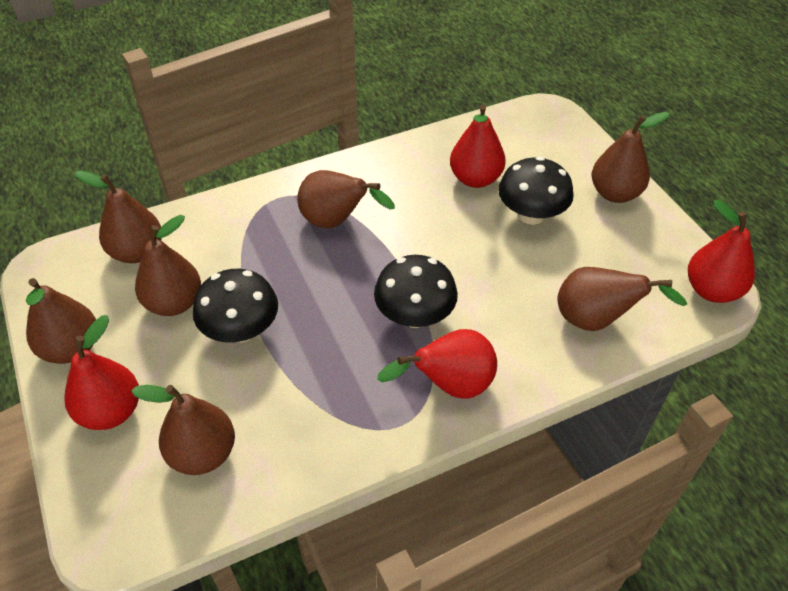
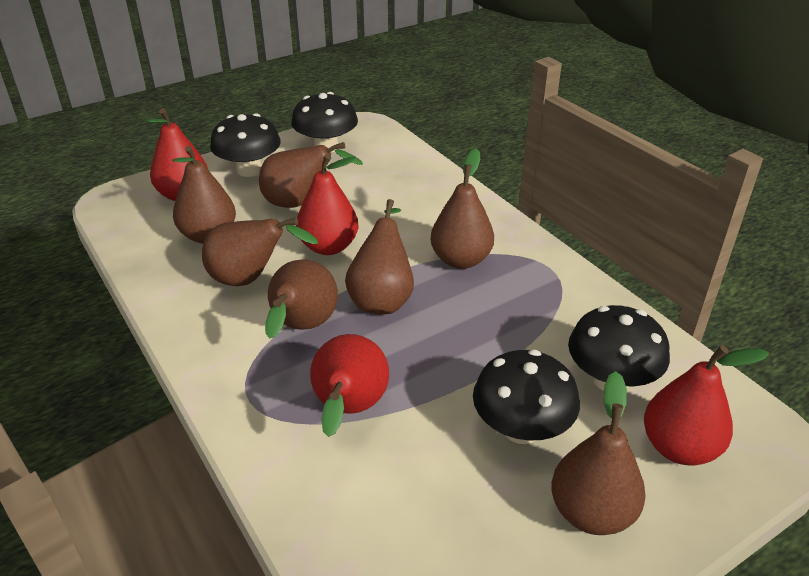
black mushroom: [193,269,278,343] [374,255,458,328] [498,157,574,225] = 3 -> [210,113,281,177] [291,92,358,153] [473,350,580,444] [568,305,670,391] = 4

